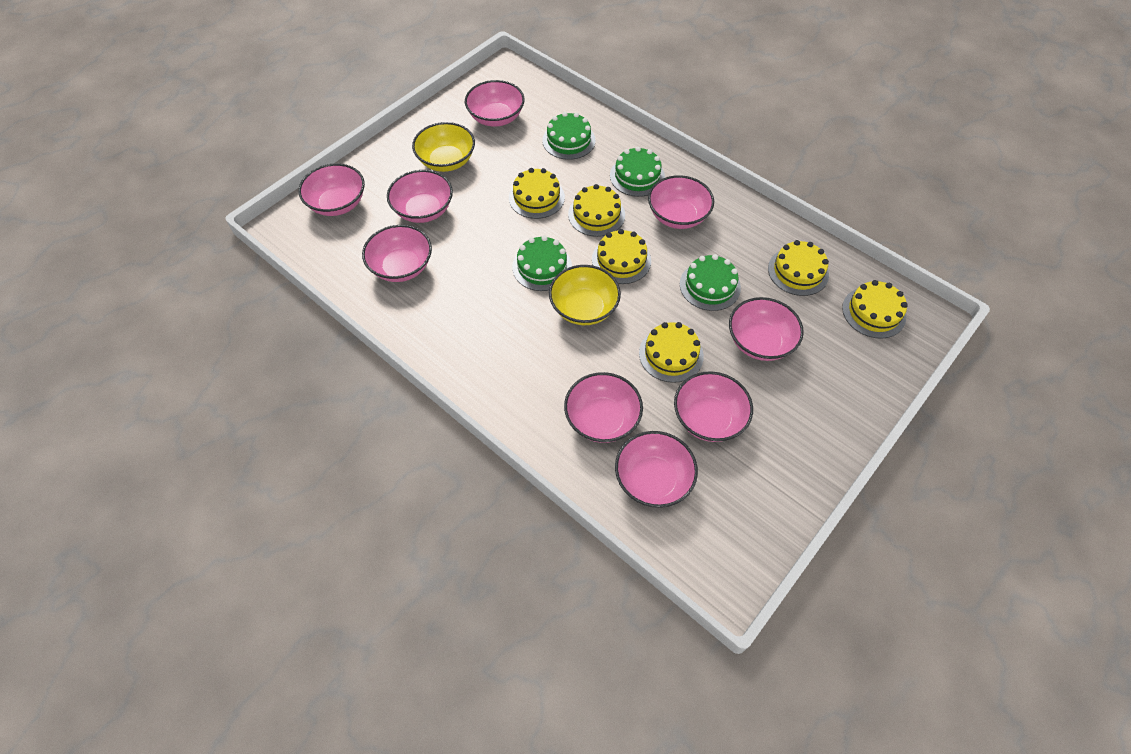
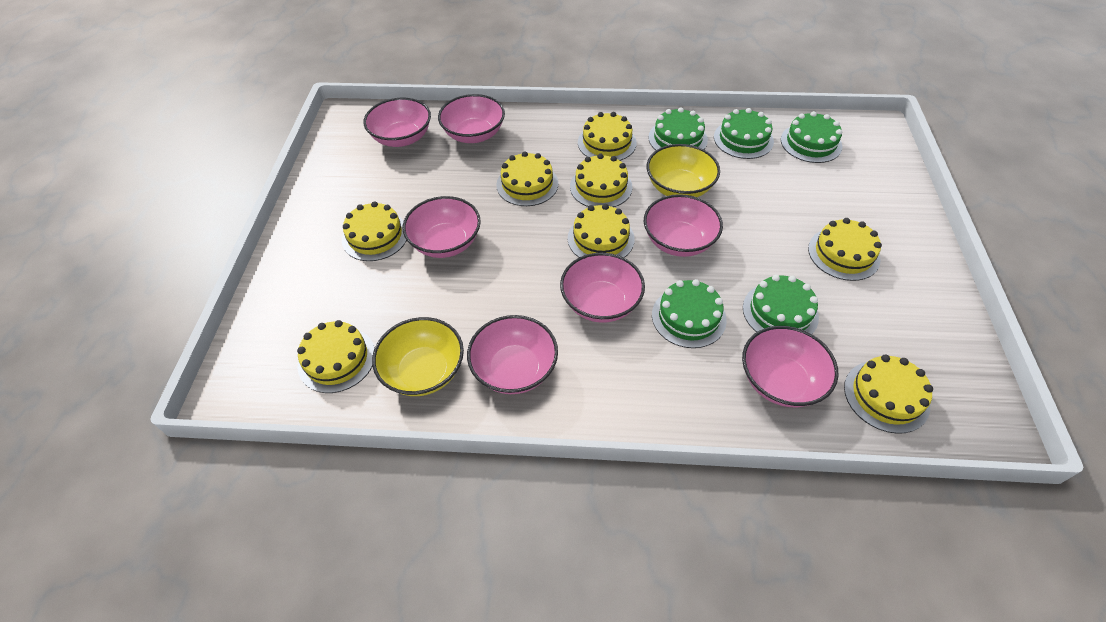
green cake: [512,236,572,291] [542,112,596,160] [610,146,665,197] [680,254,741,311] = 4 -> [648,107,708,150] [652,279,727,348] [714,108,774,159] [743,274,819,334] [781,111,842,163] = 5
pink bowl: [299,163,365,216] [362,225,432,282] [387,170,453,223] [465,80,524,127] [564,372,643,443] [615,431,698,508] [648,175,714,229] [674,371,753,442] [729,297,804,361] = 9 -> [364,98,431,147] [403,196,481,258] [438,94,505,143] [467,315,558,394] [560,253,645,323] [644,194,723,257] [742,326,839,407] = 7
yellow cake: [509,168,565,219] [568,184,625,237] [592,229,651,284] [639,322,704,383] [768,240,829,296] [842,280,908,339] = 6 -> [297,320,375,393] [342,201,407,261] [496,151,558,206] [568,204,635,258] [570,154,632,207] [578,112,637,161] [808,218,882,281] [844,355,933,434] = 8

